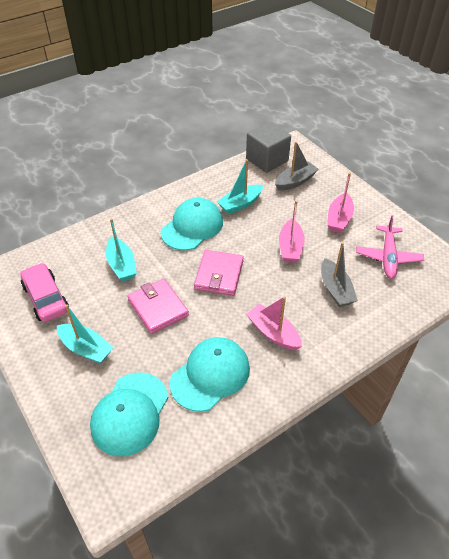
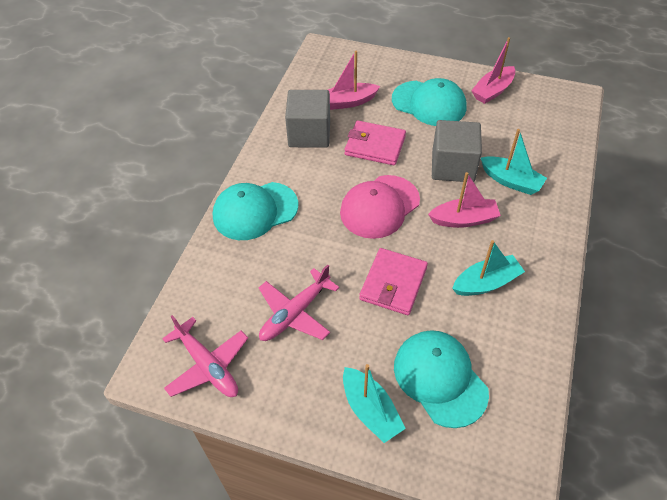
grey boat: [275,142,318,191] [321,242,358,307] = 2 -> none = 0
grey cube: [246,122,291,173] = 1 -> [285,90,330,148] [432,120,482,182] = 2
pink cap: none = 0 -> [340,175,420,239] = 1
pink car: [20,263,69,322] = 1 -> none = 0
pink plane: [356,215,424,279] = 1 -> [162,315,248,397] [259,264,339,341] = 2

